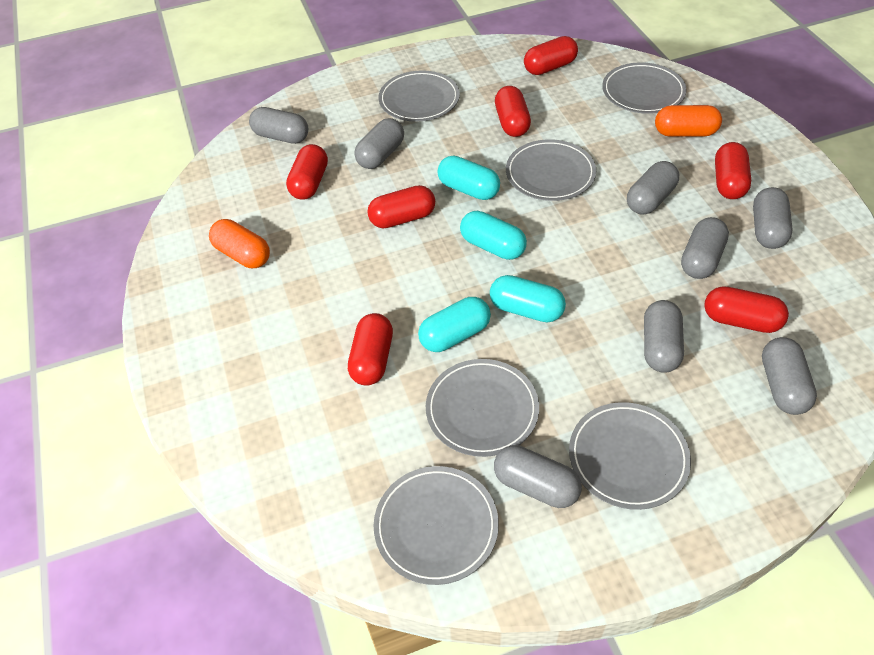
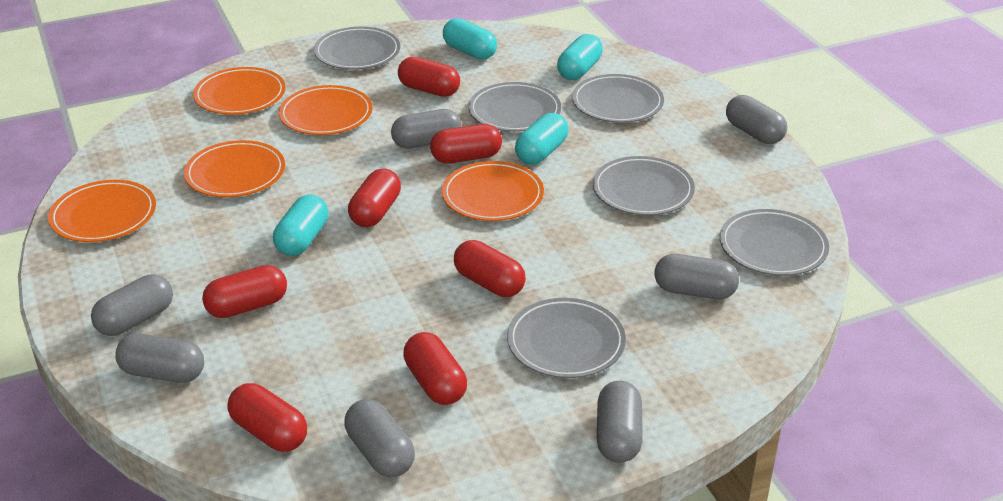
grey capsule: [249,107,308,144] [355,118,404,169] [494,445,582,508] [627,161,679,215] [644,300,684,373] [681,217,729,279] [753,187,793,249] [762,337,817,415] = 8 -> [91,275,173,336] [115,333,204,383] [344,399,415,477] [391,109,462,149] [597,381,643,463] [655,254,739,299] [726,95,787,144] = 7
orange capsule: [209,219,270,268] [655,105,722,137] = 2 -> none = 0
orange plate: none = 0 -> [48,180,156,242] [184,140,285,198] [193,67,286,115] [279,85,372,135] [442,161,544,221] = 5

